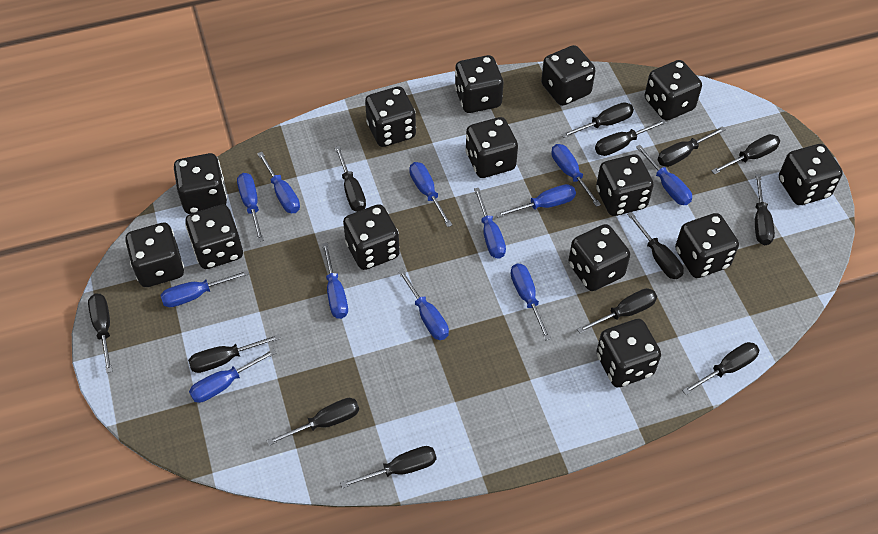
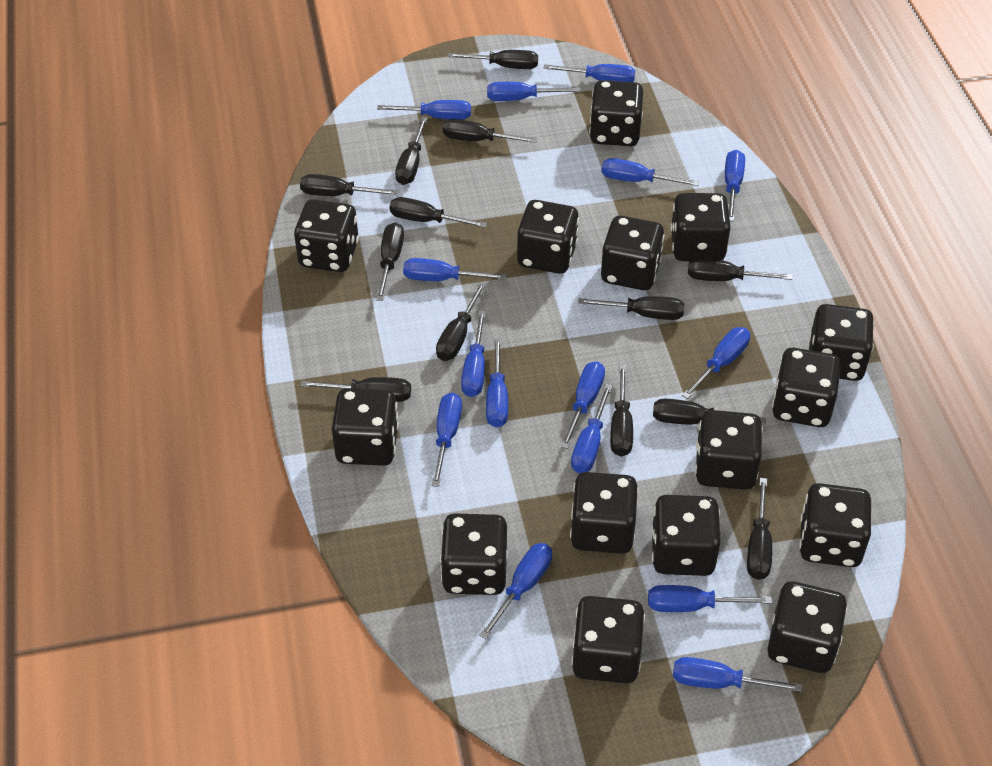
black dice: [125,223,184,287] [174,153,227,214] [185,204,243,269] [343,204,400,270] [365,86,416,147] [455,55,503,113] [466,117,518,178] [541,45,596,106] [568,224,630,291] [596,154,654,216] [596,319,661,387] [645,60,702,121] [675,213,739,278] [779,144,843,205] = 14 -> [294,199,359,272] [332,388,399,466] [440,513,508,595] [517,200,579,274] [570,472,638,554] [572,596,645,684] [589,80,643,146] [601,216,664,290] [651,495,721,576] [671,193,731,261] [695,410,763,490] [767,581,847,673] [772,348,841,427] [799,483,871,567] [809,304,874,381] = 15
blue screwdriver: [160,270,249,307] [189,348,276,403] [237,173,264,242] [257,152,300,213] [322,243,348,319] [398,269,449,340] [409,162,452,227] [474,188,506,259] [496,184,576,218] [510,264,551,340] [551,144,601,207] [636,145,692,205] = 12 -> [377,100,471,120] [403,258,507,281] [432,393,462,487] [461,311,486,397] [479,543,552,639] [486,339,508,427] [487,82,580,101] [544,64,635,82] [561,361,605,449] [571,384,613,474] [601,158,699,186] [648,585,772,612] [673,657,802,692] [682,327,750,399] [725,150,745,222] = 15

